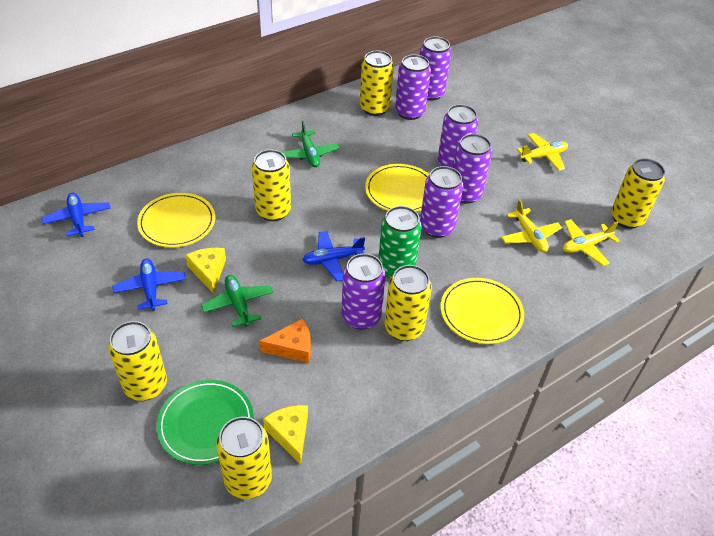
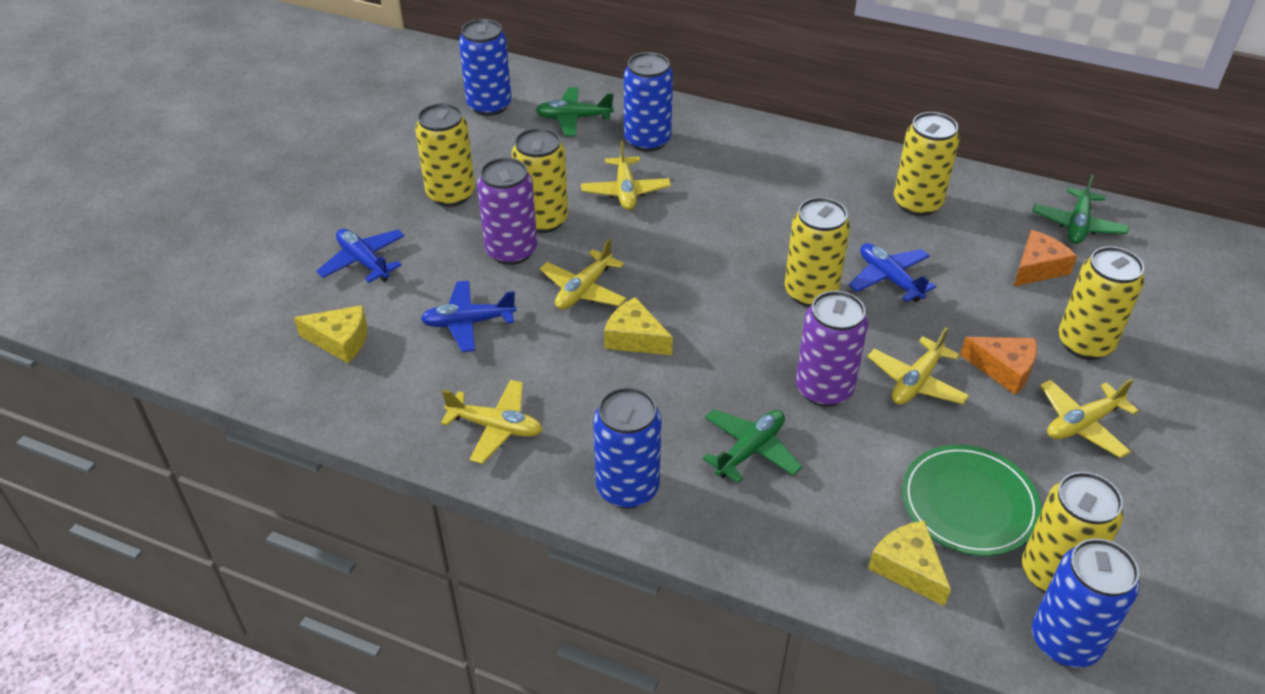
blue can: none = 0 -> [459,19,512,116] [593,387,661,508] [624,52,673,152] [1032,539,1140,667] = 4
green can: [378,206,422,278] = 1 -> none = 0
green plane: [201,275,273,327] [282,121,340,167] = 2 -> [536,87,614,136] [702,409,803,483] [1033,174,1129,244] = 3
orange cheese: [260,318,311,363] = 1 -> [960,337,1037,395] [1014,230,1077,286] = 2
purple can: [342,253,386,329] [395,54,431,120] [420,36,452,101] [420,166,463,238] [438,104,478,168] [453,134,492,204] = 6 -> [477,157,537,265] [796,291,868,407] = 2
yellow cheese: [185,248,226,294] [263,405,308,465] = 2 -> [294,305,367,363] [604,297,673,355] [868,521,951,606] = 3
yellow plane: [501,199,562,253] [517,133,568,171] [563,219,620,266] = 3 -> [441,380,543,464] [540,238,627,310] [581,141,671,210] [867,327,969,405] [1040,379,1139,458] = 5
yellow plate: [137,193,215,248] [365,164,429,212] [441,278,524,344] = 3 -> none = 0

